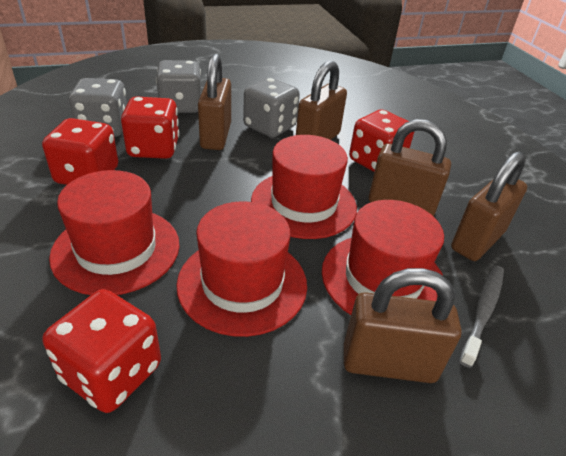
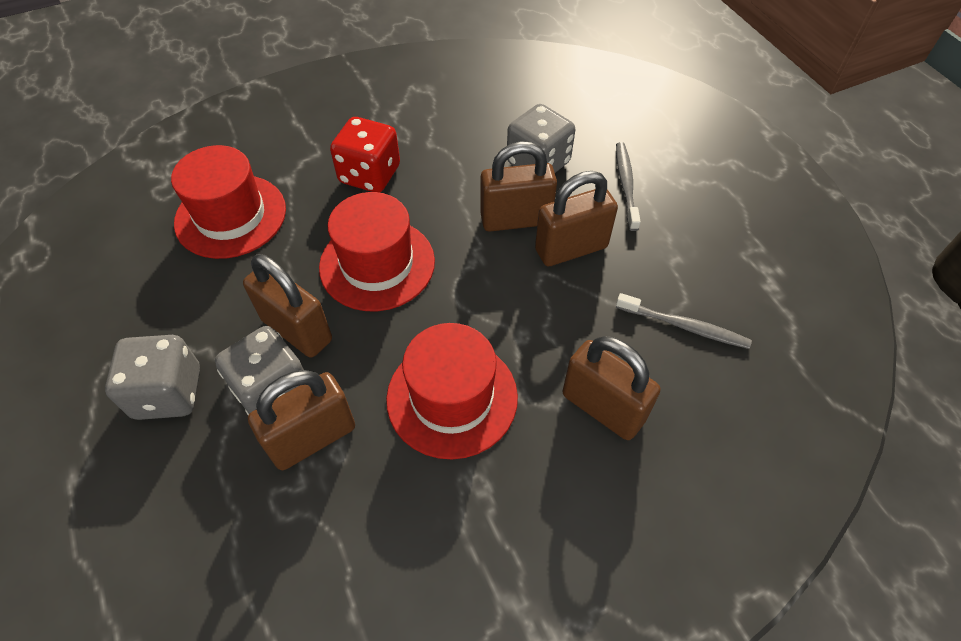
grey toothbrush: [460,265,504,368] = 1 -> [616,142,641,231] [616,293,752,349] = 2
red dice: [42,118,118,185] [43,289,161,413] [121,96,179,159] [349,110,415,172] = 4 -> [330,117,400,193] = 1
red hat: [49,170,180,295] [176,201,307,337] [251,135,357,239] [322,200,444,315] = 4 -> [171,145,286,259] [319,192,435,311] [386,323,518,459] = 3

